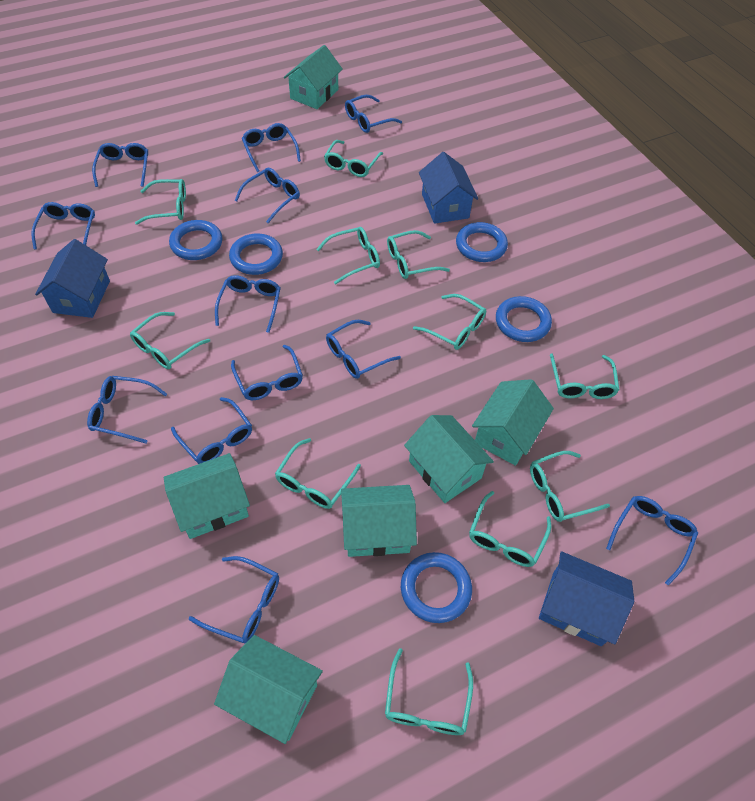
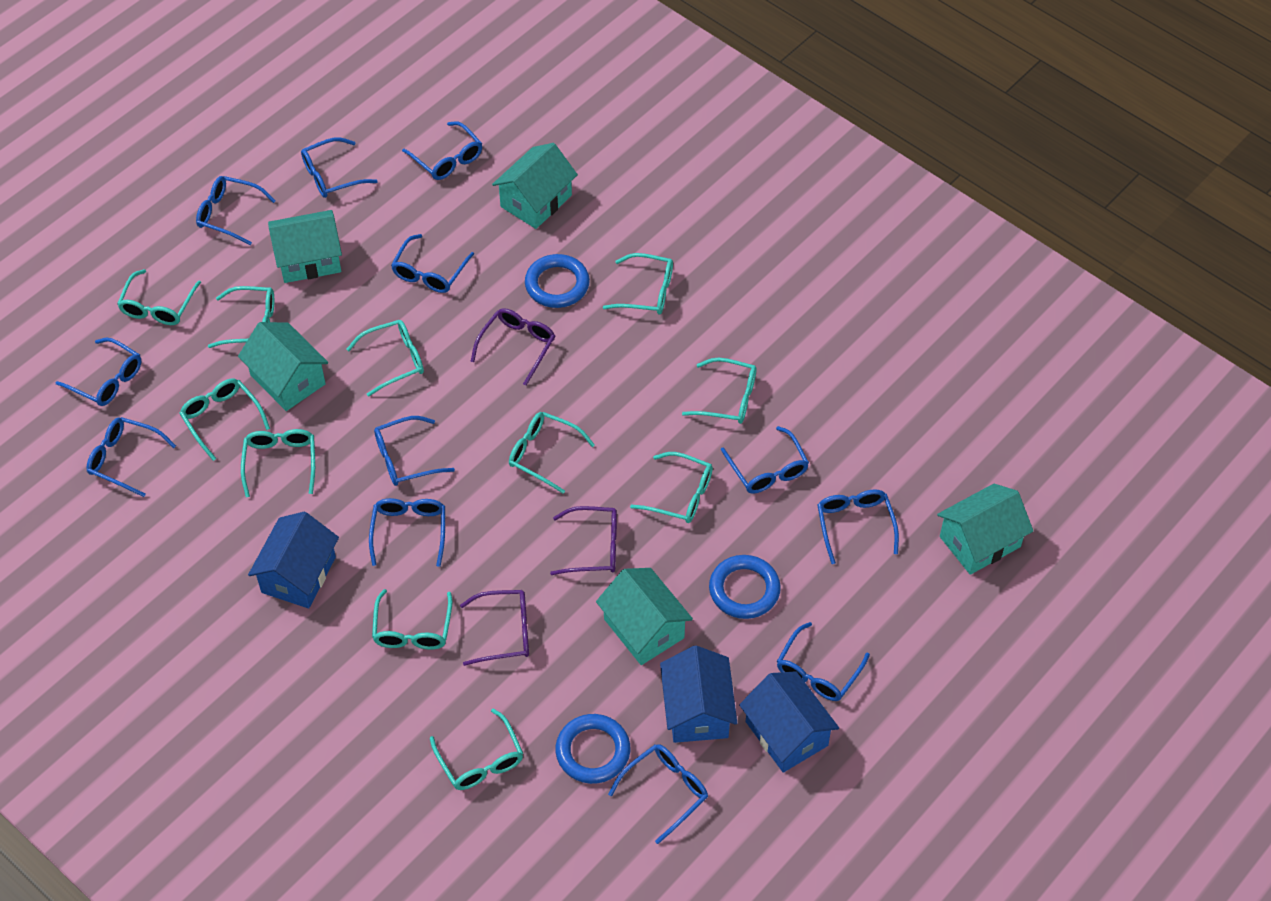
blue ring: [169,220,222,260] [229,234,283,275] [401,552,472,623] [456,222,508,262] [496,296,552,342] = 5 -> [525,254,590,308] [556,714,630,784] [709,555,781,619] = 3
purple glasses: none = 0 -> [460,590,529,666] [470,308,555,385] [550,506,617,575] = 3
turquoise house: [164,453,250,539] [214,635,323,744] [284,45,343,109] [341,485,417,557] [404,415,494,503] [472,379,554,466] = 6 -> [238,322,328,411] [268,210,342,283] [492,143,578,229] [596,568,693,665] [937,484,1033,575] = 5

